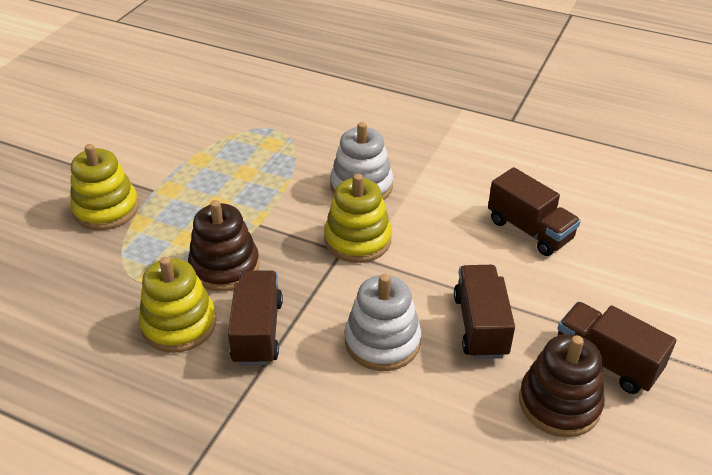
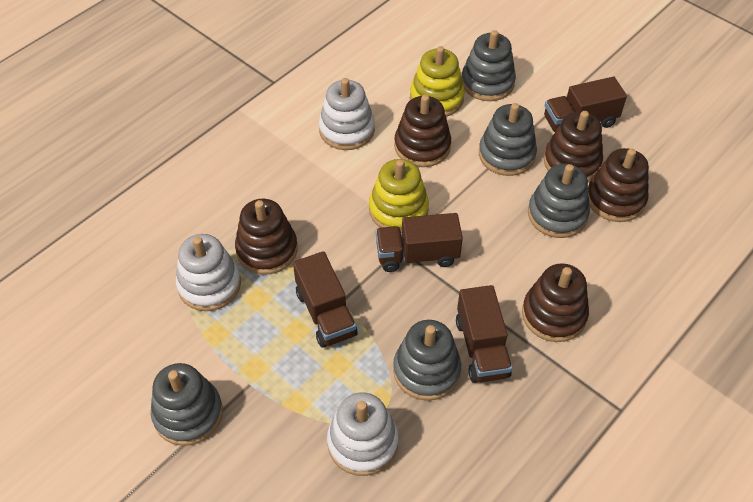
brown stacking toy: [188,200,259,292] [519,334,604,437] = 2 -> [235,199,298,275] [394,95,451,167] [522,263,589,342] [544,111,603,181] [588,148,649,222] = 5
grey stacking toy: none = 0 -> [151,363,223,446] [393,320,461,401] [462,30,516,101] [479,103,537,176] [528,164,590,238] = 5
white stacking toy: [330,122,393,200] [345,274,421,371] = 2 -> [176,234,241,311] [319,78,375,150] [327,392,398,476] = 3
yellow stacking toy: [70,144,139,230] [139,257,216,353] [324,174,392,263] = 3 -> [369,159,429,233] [410,46,465,117] = 2

